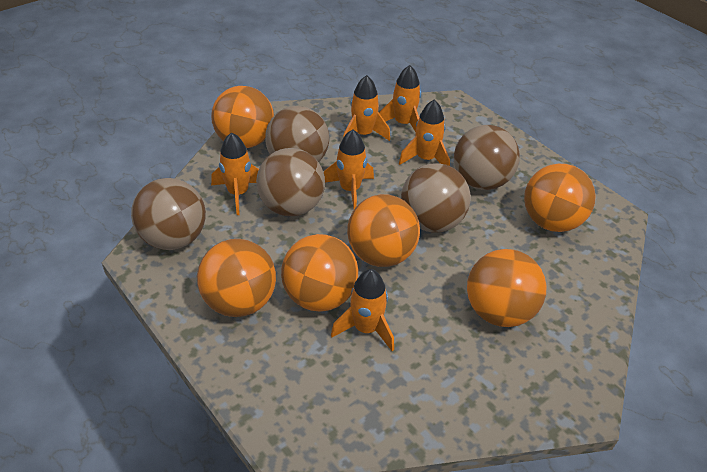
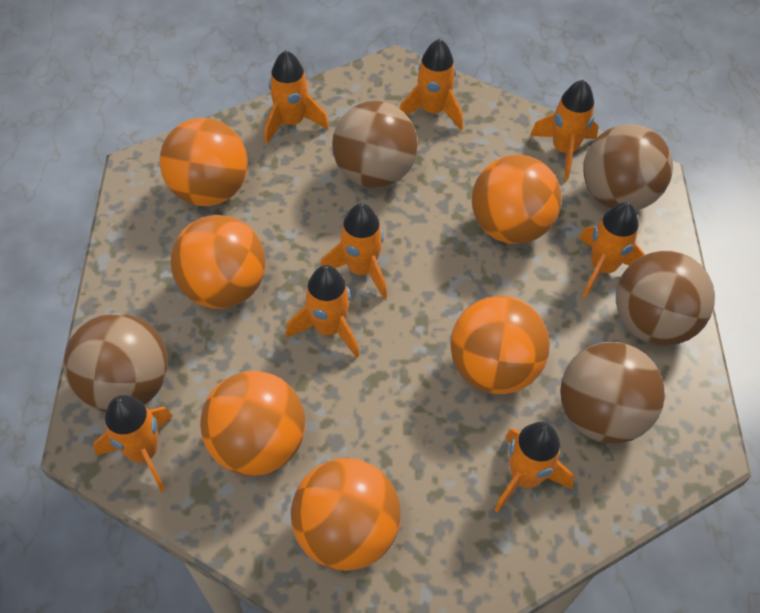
orange rocket: [211,132,259,215] [324,129,374,209] [331,269,394,351] [343,75,390,141] [379,65,421,132] [399,99,450,166] = 6 -> [93,395,173,492] [264,50,329,144] [286,265,359,358] [320,203,387,299] [400,39,463,130] [494,422,574,513] [530,80,599,180] [579,202,645,298] = 8

